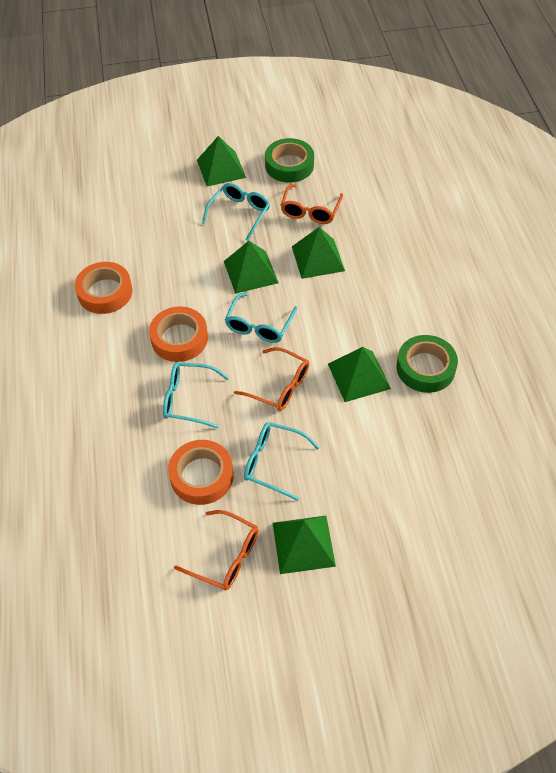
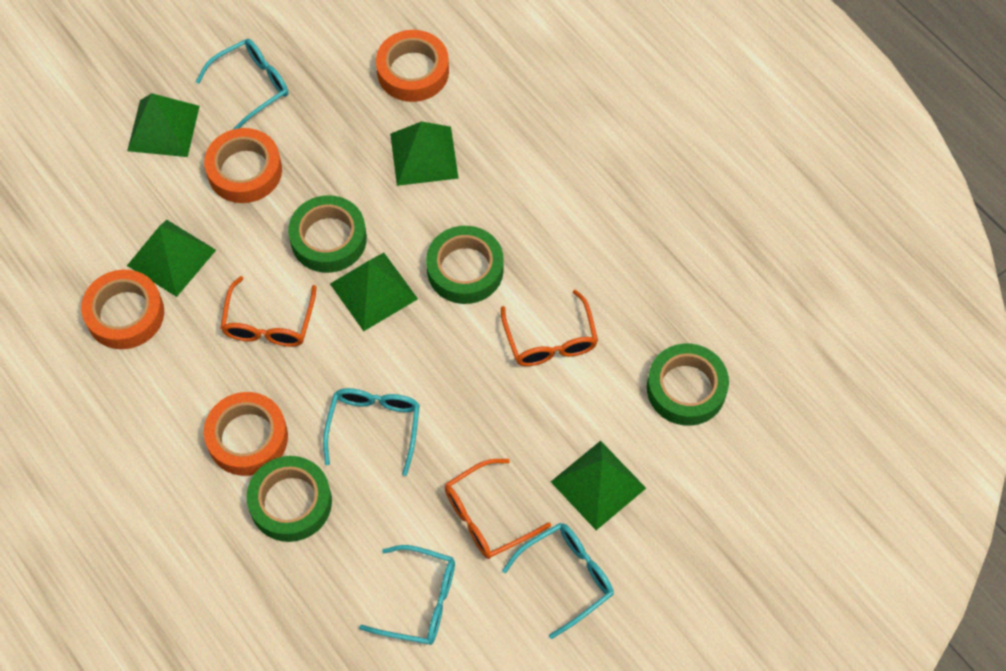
green tape: [265,138,314,183] [397,335,458,393] = 2 -> [247,456,332,542] [288,195,367,273] [426,226,504,304] [647,343,729,426] = 4
orange tape: [75,262,133,314] [149,306,208,362] [168,440,233,505] = 3 -> [81,270,164,349] [204,128,282,203] [204,392,288,476] [376,30,449,102] = 4

